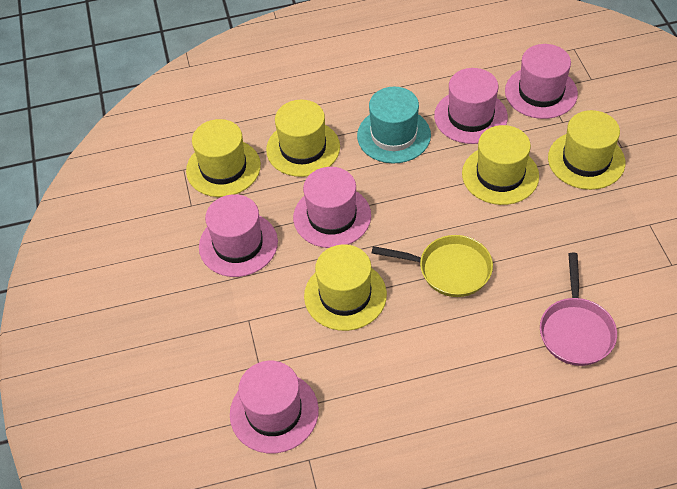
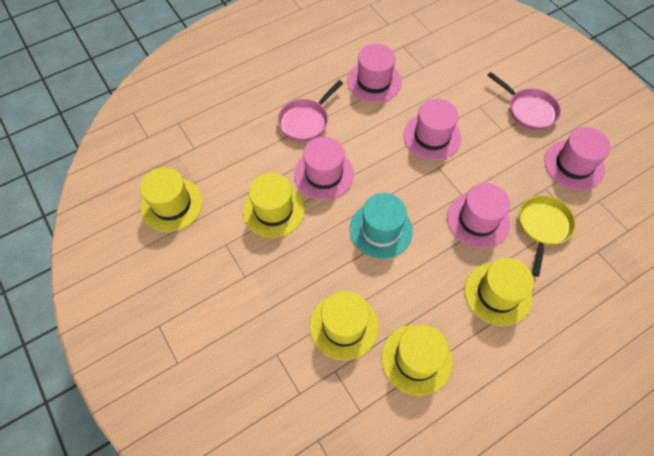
pink pan: [540,253,617,366] = 1 -> [278,80,343,142] [487,72,561,130] = 2

